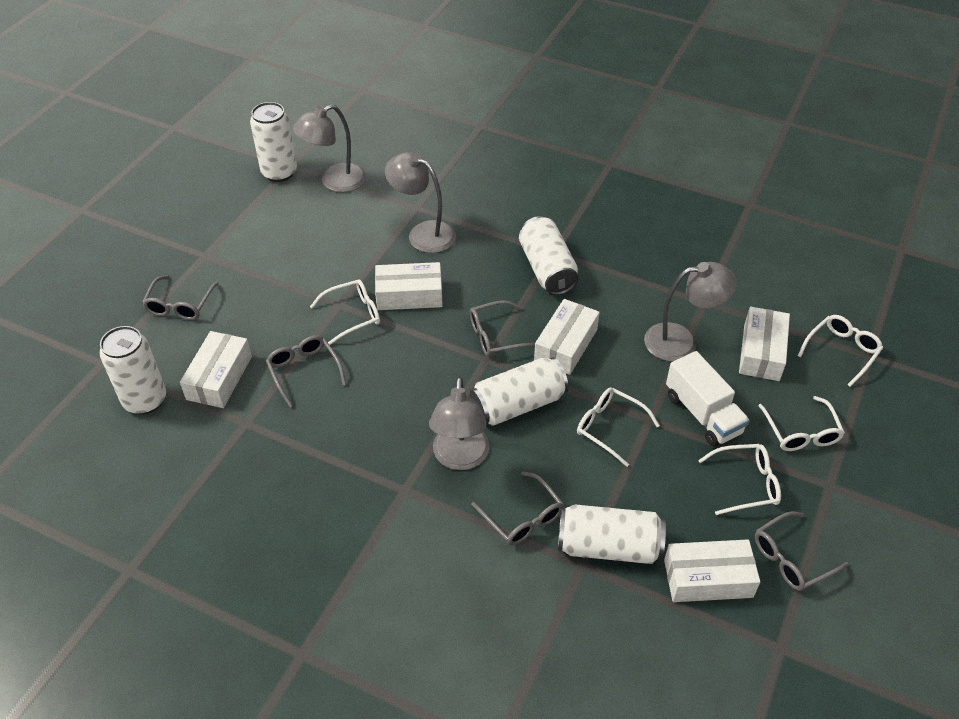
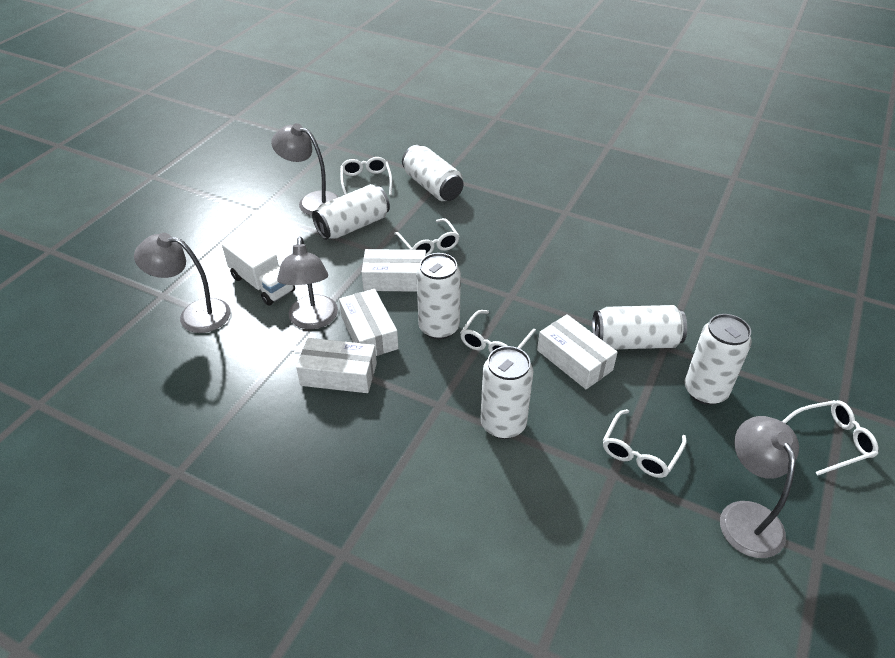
grey glasses: [142,275,219,320] [266,335,346,407] [470,300,535,357] [471,471,564,546] [755,511,849,591] = 5 -> none = 0
white box: [180,331,252,408] [375,262,443,310] [534,299,600,375] [664,539,760,602] [739,307,790,381] = 5 -> [296,338,377,393] [339,289,399,356] [362,249,426,292] [537,314,618,389] = 4
white can: [99,326,166,414] [250,102,297,182] [470,357,568,426] [519,216,579,295] [558,504,666,564] = 5 -> [312,184,390,240] [402,145,463,201] [416,253,461,340] [480,346,534,439] [592,305,687,349] [685,314,752,405] = 6

